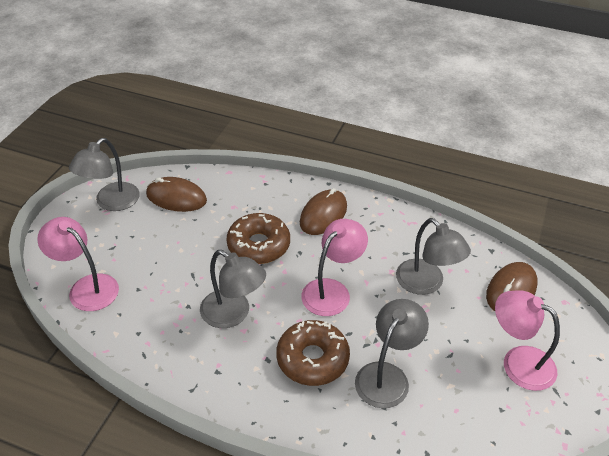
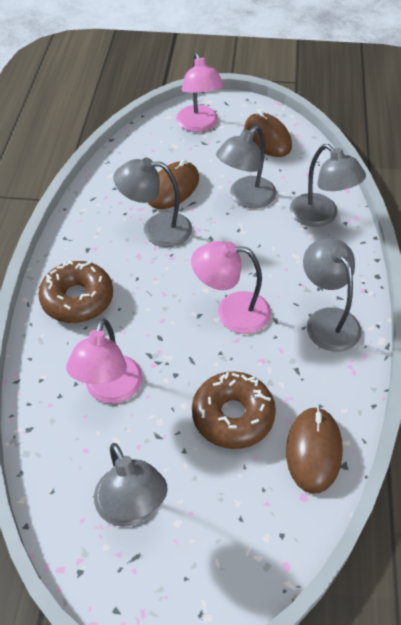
grey lamp: [69,138,140,211] [200,250,266,328] [355,299,429,408] [396,218,471,295] = 4 -> [94,443,168,527] [114,158,192,247] [216,126,276,208] [290,144,366,227] [303,239,362,352] = 5

